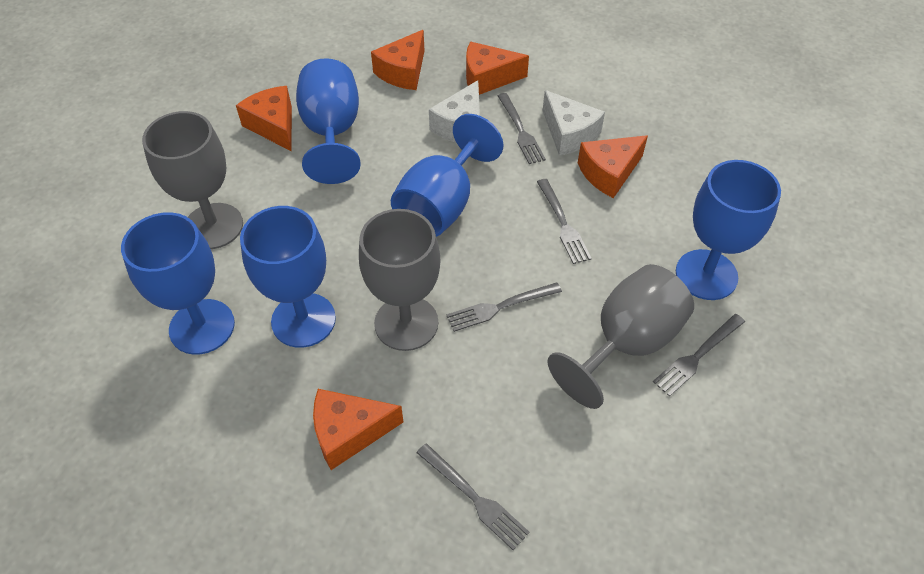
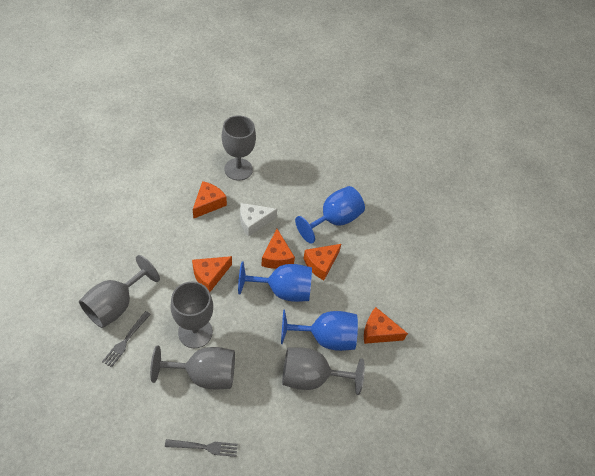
blue goblet: [121,212,235,355] [240,206,336,348] [296,58,361,184] [391,114,504,237] [676,160,781,300] = 5 -> [238,261,312,302] [281,310,358,351] [295,186,365,244] = 3
grey fork: [417,443,530,550] [446,282,562,332] [498,93,546,164] [537,179,592,264] [653,314,745,397] = 5 -> [102,311,151,368] [165,439,238,457] = 2
grey goblet: [142,111,243,249] [359,209,441,351] [547,264,694,409] = 3 -> [79,255,160,328] [150,345,235,390] [171,282,213,348] [222,115,256,181] [282,347,365,395] = 5
white cheese: [429,80,480,143] [543,90,605,156] = 2 -> [240,203,277,237] = 1

